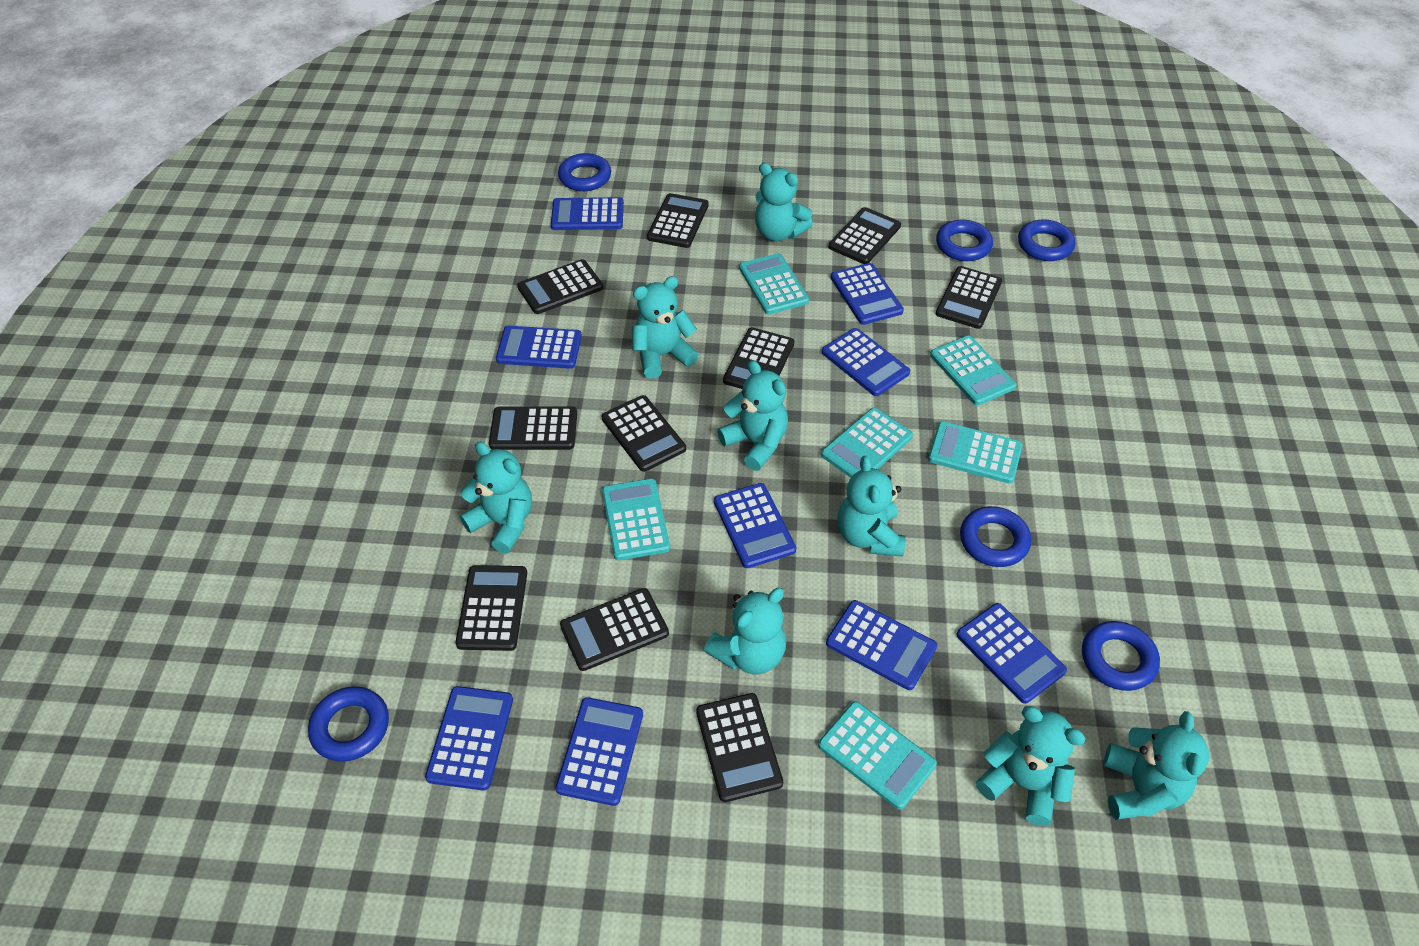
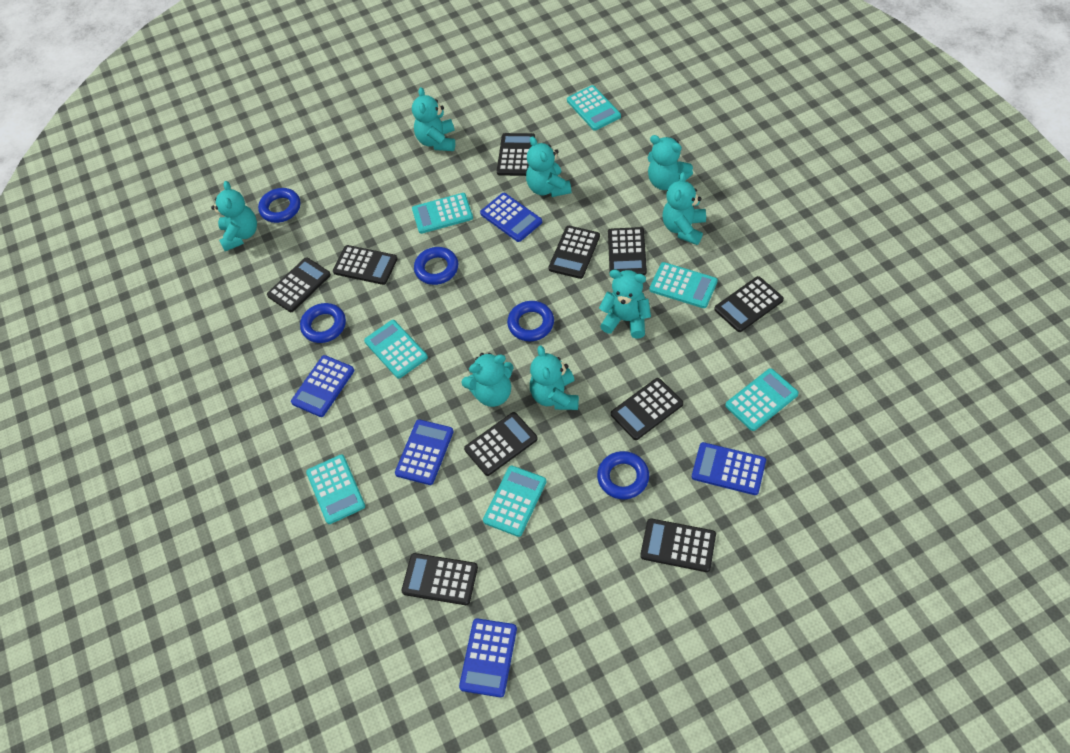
blue calculator: [425,686,513,791] [496,326,582,369] [551,197,624,230] [555,697,643,806] [714,483,796,568] [822,328,910,396] [826,600,937,690] [831,263,904,325] [957,603,1067,704] = 9 -> [291,355,354,417] [395,420,454,485] [459,618,517,697] [480,193,542,242] [692,442,766,495] = 5
blue ring: [308,686,389,762] [558,153,611,191] [936,219,993,261] [960,506,1031,567] [1018,219,1075,261] [1082,621,1160,691] = 6 -> [258,188,300,223] [300,303,346,343] [414,247,458,285] [507,301,554,341] [597,451,649,499] = 5
turquoise calculator: [602,478,670,560] [739,253,809,314] [818,701,937,810] [821,408,913,478] [928,421,1022,484] [930,335,1016,405] = 6 -> [306,454,365,524] [364,320,428,379] [412,193,473,234] [483,466,546,537] [567,85,621,131] [649,262,718,308] [725,368,798,431] = 7

